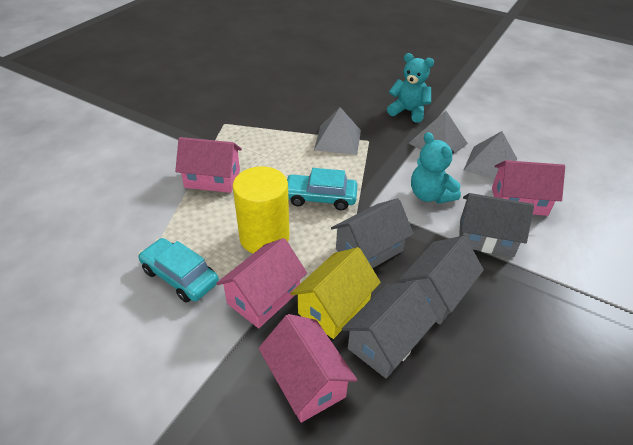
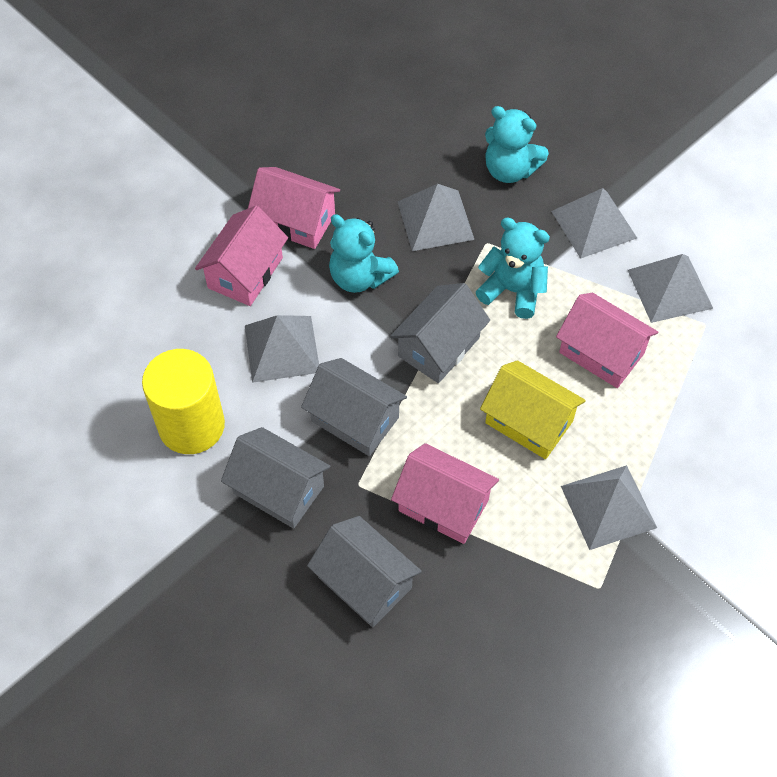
grey pyramid: [314,107,361,155] [409,111,468,156] [464,131,517,180] = 3 -> [245,315,319,383] [398,184,474,251] [551,188,637,259] [561,465,657,550] [628,254,713,323] = 5
turquoise car: [138,238,219,303] [286,168,358,210] = 2 -> none = 0
turquoise teddy bear: [387,53,434,123] [411,132,461,204] = 2 -> [329,214,399,293] [476,217,550,319] [485,106,549,183] = 3

